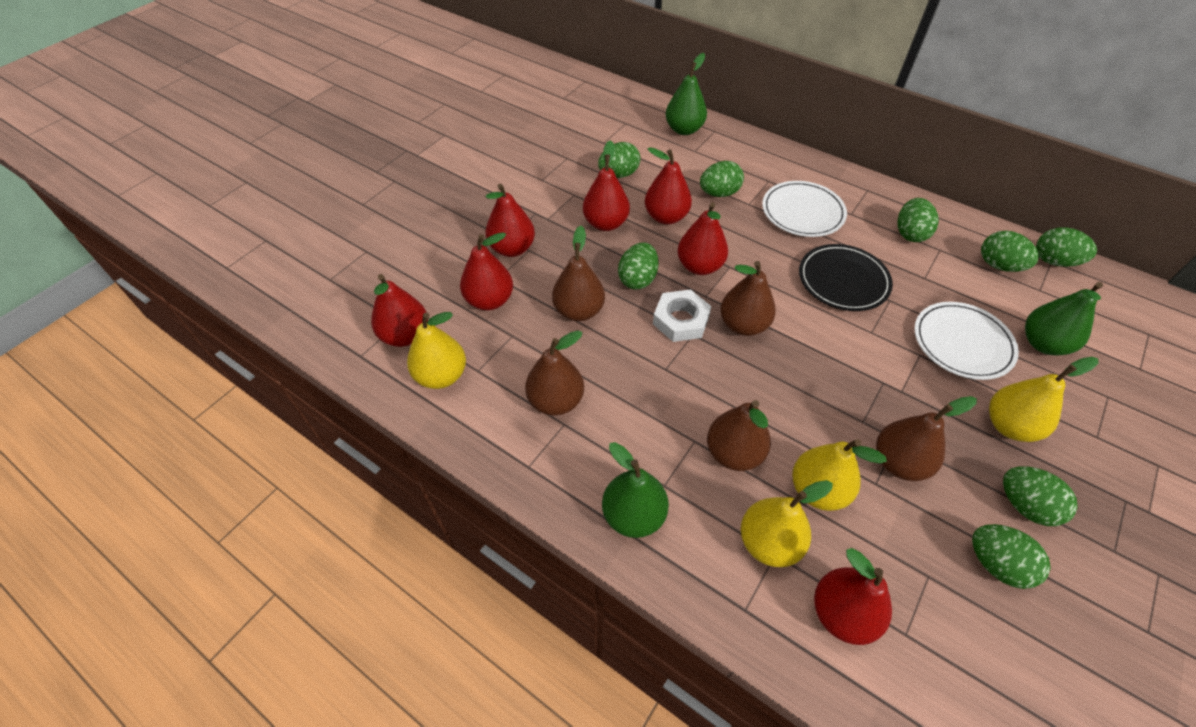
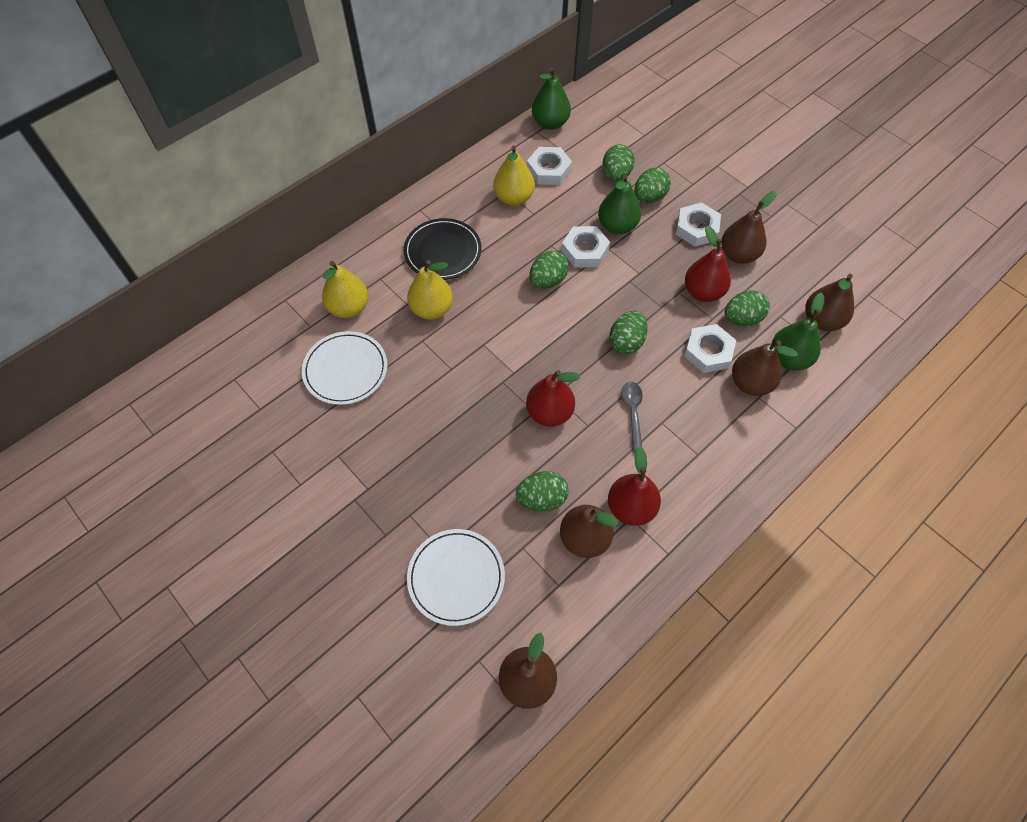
green egg: [598,142,640,178] [618,242,659,289] [700,161,744,197] [897,198,939,242] [972,524,1050,589] [981,231,1039,272] [1003,466,1078,526] [1036,227,1097,267] = 8 -> [516,471,569,512] [529,251,569,289] [603,144,634,182] [609,311,647,355] [634,167,671,203] [725,290,770,326] = 6
grey spoon: none = 0 -> [621,382,643,453] = 1
red pear: [371,274,428,347] [460,232,513,310] [485,184,535,257] [583,140,630,231] [645,147,692,224] [677,202,728,275] [814,548,892,645] = 7 -> [526,370,580,427] [608,447,661,526] [685,226,731,302] = 3
white nut: [653,289,711,342] = 1 -> [527,147,572,185] [561,226,610,268] [676,203,721,247] [684,324,736,373] = 4
yellow pear: [407,312,466,389] [741,480,833,567] [792,439,887,511] [989,357,1098,442] = 4 -> [322,261,368,318] [407,260,453,320] [493,145,535,206] = 3

